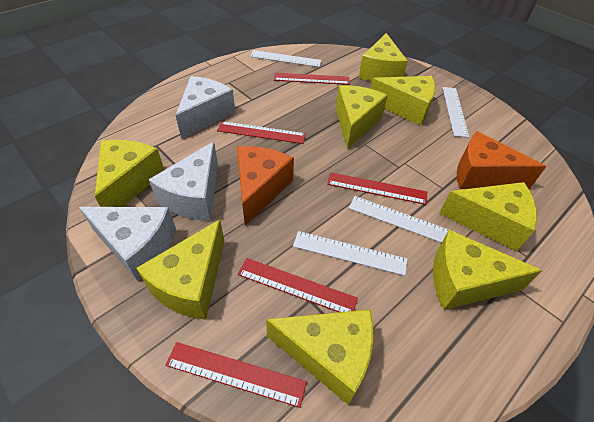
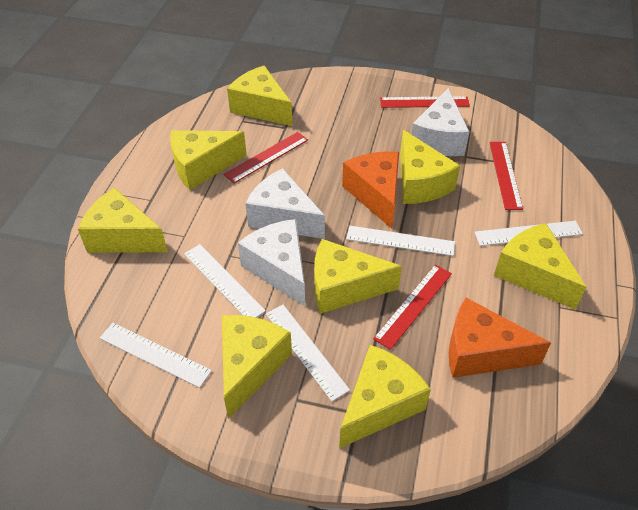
red ruler: [166,342,307,408] [217,121,306,144] [238,258,358,312] [274,73,350,85] [327,172,427,205] = 5 -> [224,132,308,183] [373,265,452,350] [380,96,470,108] [489,142,523,210] = 4
white ruler: [250,50,322,67] [293,231,408,276] [349,196,452,243] [442,87,469,138] = 4 -> [100,323,212,388] [184,244,266,318] [266,305,350,401] [346,226,455,256] [475,221,583,246] = 5

